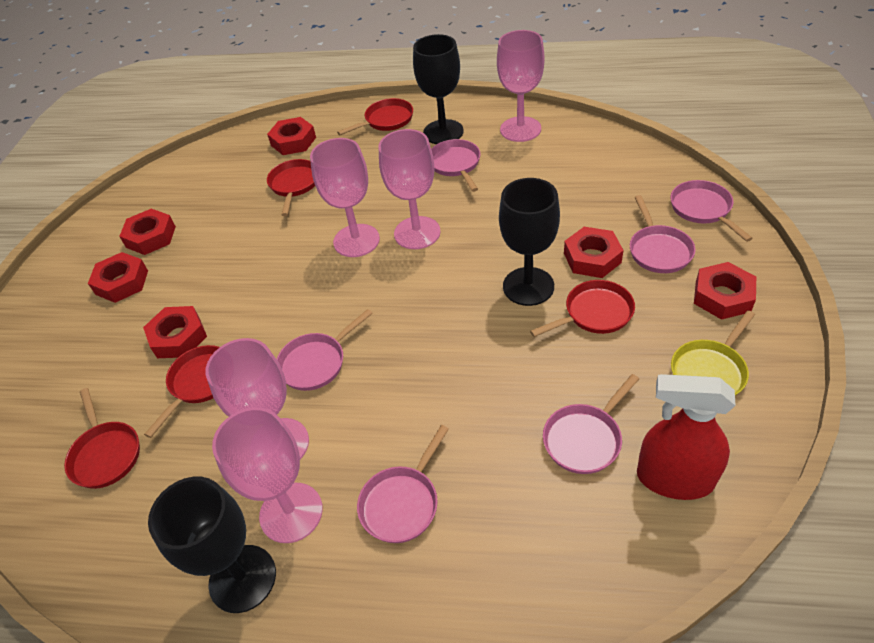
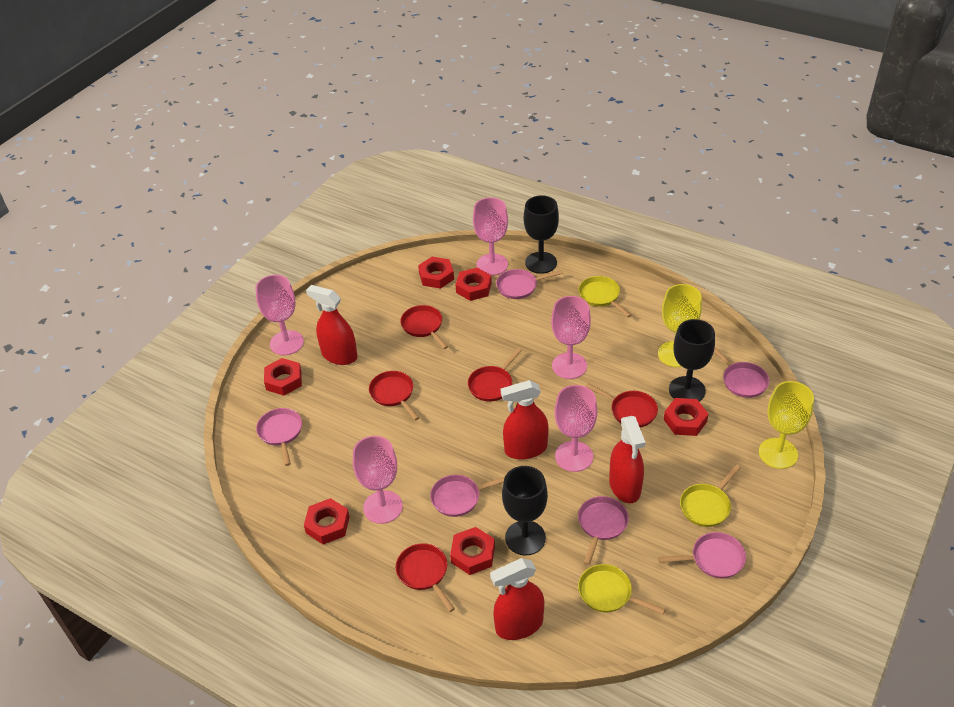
red spray bottle: [637,374,736,500] = 1 -> [306,285,357,365] [490,558,544,640] [501,380,549,460] [609,416,646,503] = 4
yellow goblet: none = 0 -> [658,284,702,367] [759,381,814,469] = 2
yellow pan: [671,310,755,395] = 1 -> [578,564,666,614] [579,276,631,317] [680,464,741,527] = 3

